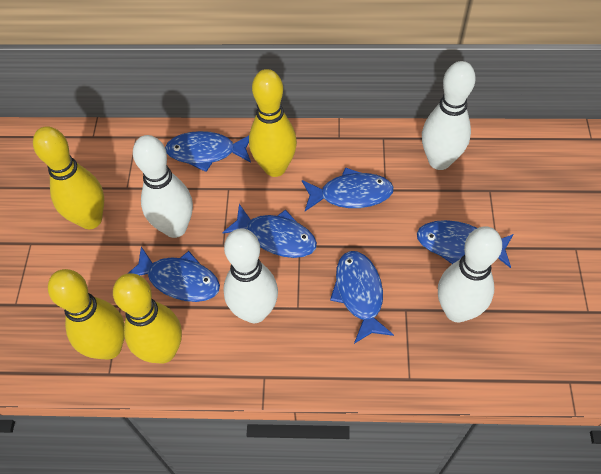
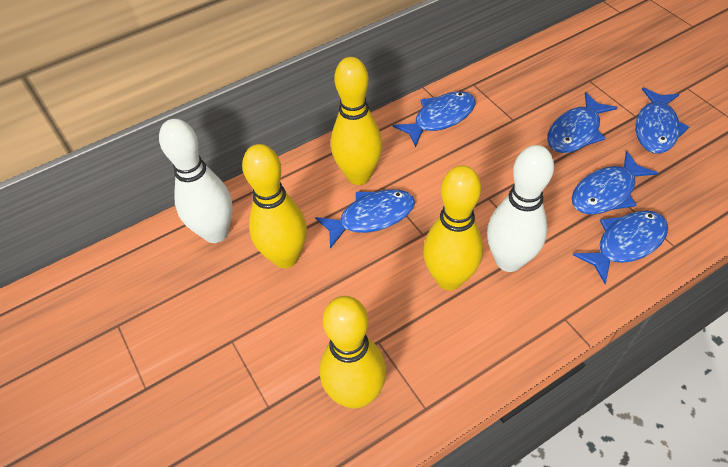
white bowling pin: [133,135,193,238] [223,228,278,323] [422,61,476,170] [438,226,502,322] = 4 -> [159,119,233,243] [487,145,554,272] = 2

